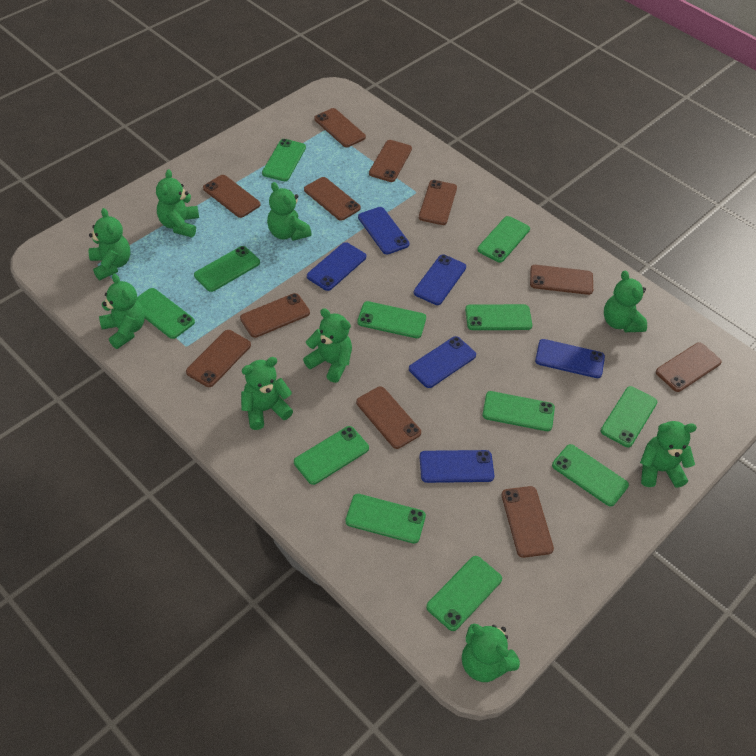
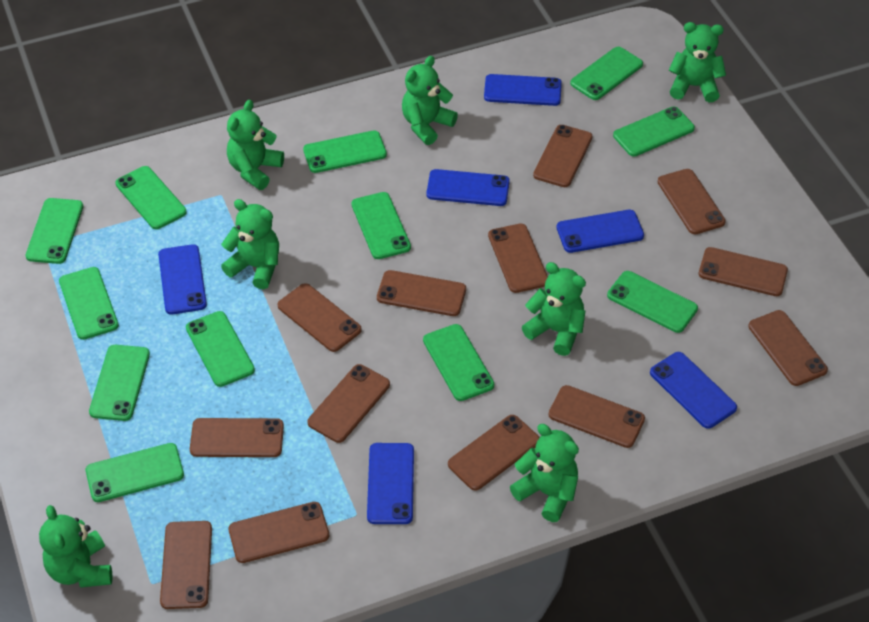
brown phone: [186,330,251,387] [203,175,261,218] [240,293,310,338] [304,177,361,221] [314,108,366,147] [356,386,421,449] [369,140,412,182] [419,180,457,225] [501,486,554,558] [530,265,593,295] [656,343,722,392] = 11 -> [160,521,212,609] [190,418,284,457] [229,502,329,563] [278,283,362,352] [308,364,390,443] [377,270,466,316] [448,415,540,491] [488,224,548,293] [533,125,593,187] [548,385,645,448] [658,169,726,234] [699,247,788,296] [748,310,828,386] = 13
green teddy bear: [89,208,130,280] [99,274,145,349] [156,169,199,238] [241,357,293,430] [267,182,311,241] [303,308,352,383] [462,624,520,682] [604,271,647,332] [640,421,697,488] = 9 -> [39,505,112,588] [221,199,279,289] [227,100,284,190] [402,56,458,145] [510,424,579,522] [522,262,586,356] [669,22,726,102] = 7

